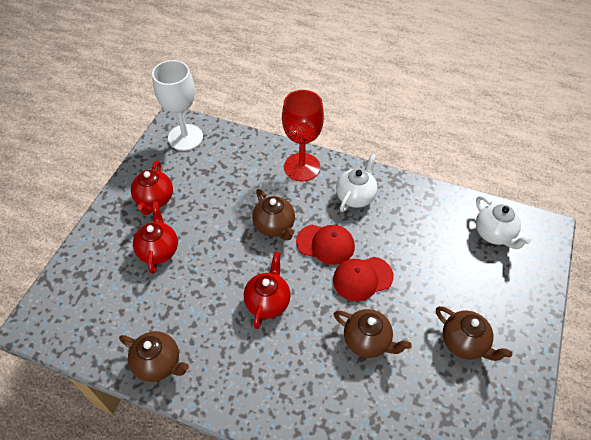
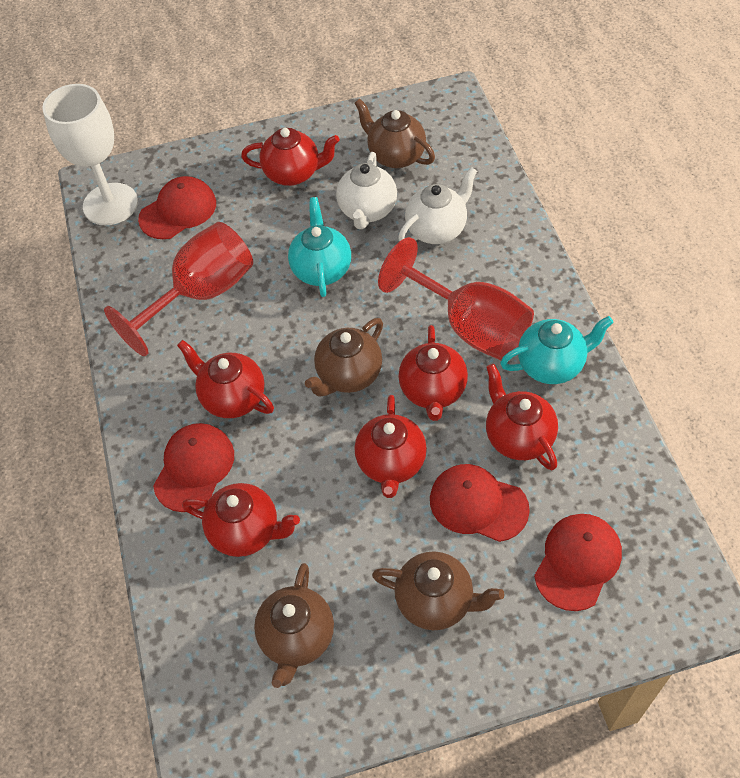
red cap: [296,225,355,265] [333,257,394,301] = 2 -> [138,176,216,239] [153,423,234,512] [430,464,530,542] [534,514,622,611] = 4
red goblet: [282,90,324,182] = 1 -> [104,222,253,356] [378,237,534,360] = 2
red teapot: [131,161,173,215] [133,202,178,274] [244,252,290,329] = 3 -> [177,340,274,418] [182,483,300,557] [241,128,340,186] [354,395,427,498] [398,325,468,421] [486,364,558,470] = 6
turquoise teapot: none = 0 -> [288,197,351,297] [500,316,614,384] = 2

